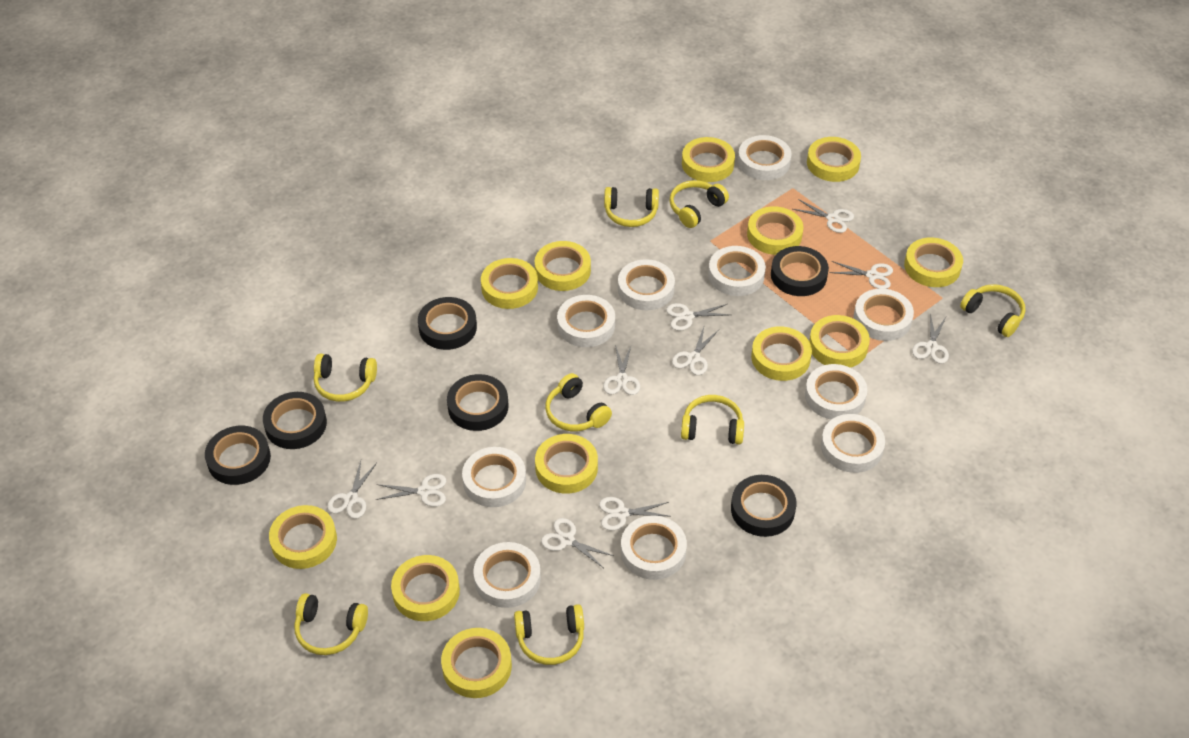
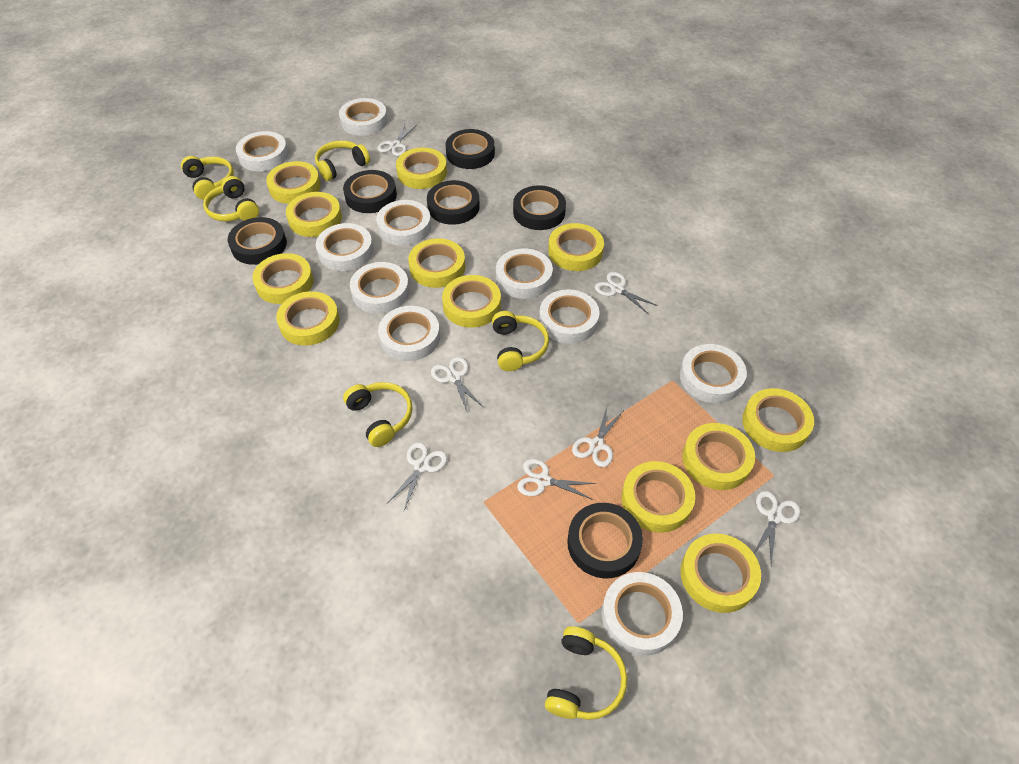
white scissors: [327,461,377,519] [376,474,446,507] [541,518,614,568] [599,497,669,530] [603,345,640,395] [666,303,730,331] [672,327,719,375] [793,199,854,233] [829,261,893,289] [912,313,949,364] = 10 -> [377,124,417,156] [387,442,447,511] [431,357,484,413] [517,459,597,500] [572,407,624,467] [595,272,658,314] [754,491,801,566] = 7
yellow headphones: [294,593,368,655] [314,354,377,402] [514,604,584,665] [545,373,612,431] [604,187,659,227] [669,180,729,228] [681,395,744,445] [960,284,1025,337] = 8 -> [181,156,234,200] [203,176,259,222] [315,140,370,181] [343,382,413,447] [492,311,549,371] [545,626,627,720] = 6

